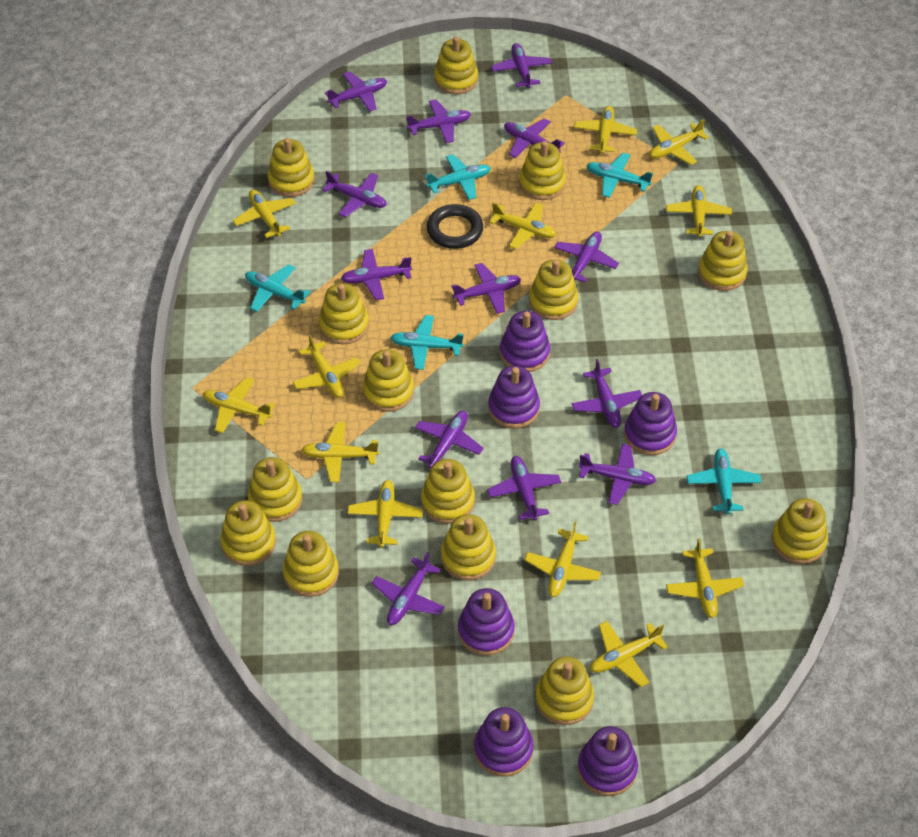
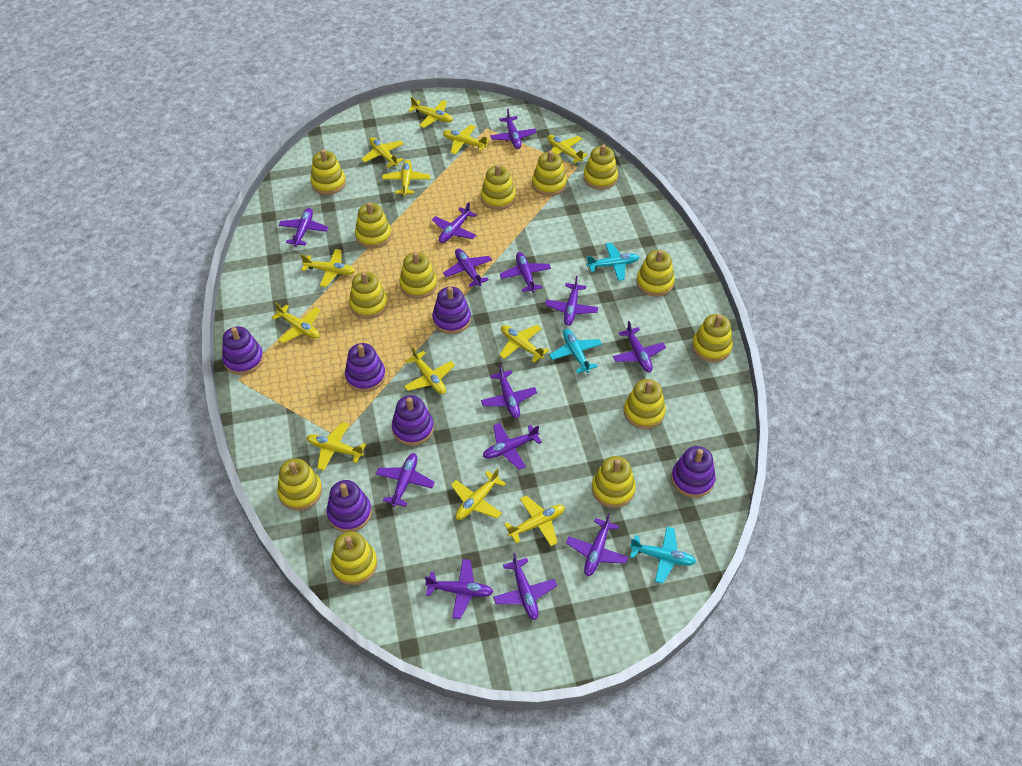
black ring: [427,204,483,249] = 1 -> none = 0
turquoise plane: [245,264,310,312] [390,315,464,370] [425,154,491,200] [586,153,653,198] [687,448,761,515] = 5 -> [549,329,602,373] [586,243,640,281] [630,527,696,584] = 3
yellow stacking toy: [220,500,276,566] [248,457,302,522] [268,138,315,197] [283,531,339,597] [319,283,369,344] [363,349,414,412] [421,459,475,524] [434,37,478,94] [441,514,496,580] [519,141,566,200] [529,259,578,320] [535,657,594,725] [698,231,748,291] [771,498,828,564] = 14 -> [277,458,322,510] [310,149,346,195] [331,531,377,585] [349,272,388,319] [355,202,392,248] [399,252,437,299] [481,164,516,210] [532,151,567,196] [583,144,618,190] [592,456,636,508] [624,379,666,429] [636,250,675,297] [692,314,733,362] = 13

